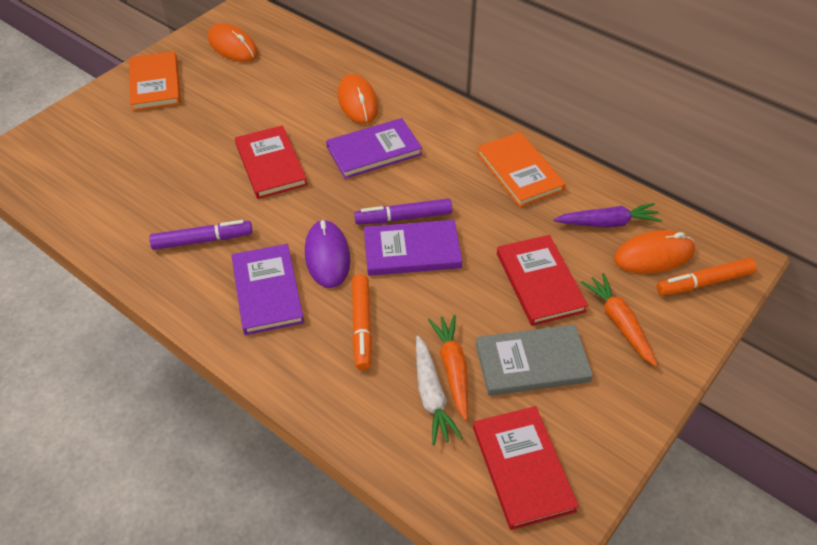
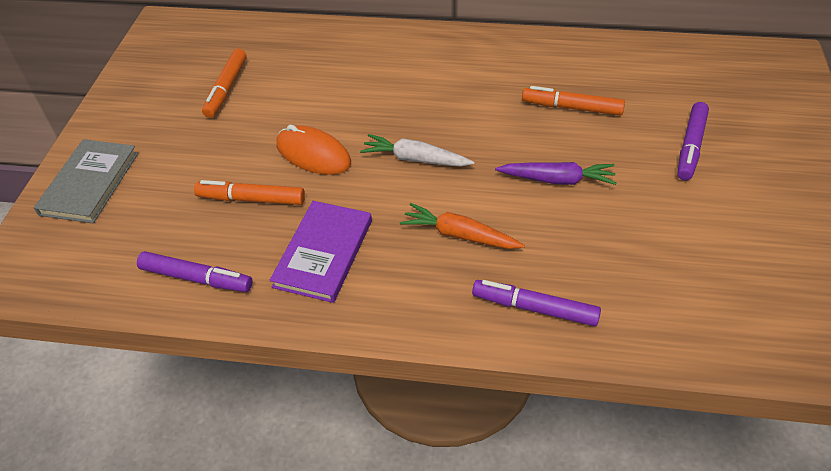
orange book: [129,51,181,111] [477,132,566,207] = 2 -> none = 0
orange carrot: [428,315,468,421] [581,273,657,367] = 2 -> [400,203,525,249] = 1
orange marker: [352,274,372,370] [657,258,757,296] = 2 -> [194,180,305,205] [202,49,247,118] [522,86,625,116] = 3
orange mouse: [208,23,258,62] [338,74,378,124] [614,230,695,274] = 3 -> [276,125,351,175] = 1
purple book: [232,244,304,335] [326,118,422,179] [364,220,462,276] = 3 -> [270,201,372,303] = 1
purple marker: [149,220,253,250] [354,199,452,224] = 2 -> [137,251,252,292] [472,280,601,326] [677,102,709,180] = 3
purple mouse: [305,219,350,288] = 1 -> none = 0
red book: [235,125,308,199] [473,406,579,530] [497,235,588,326] = 3 -> none = 0

